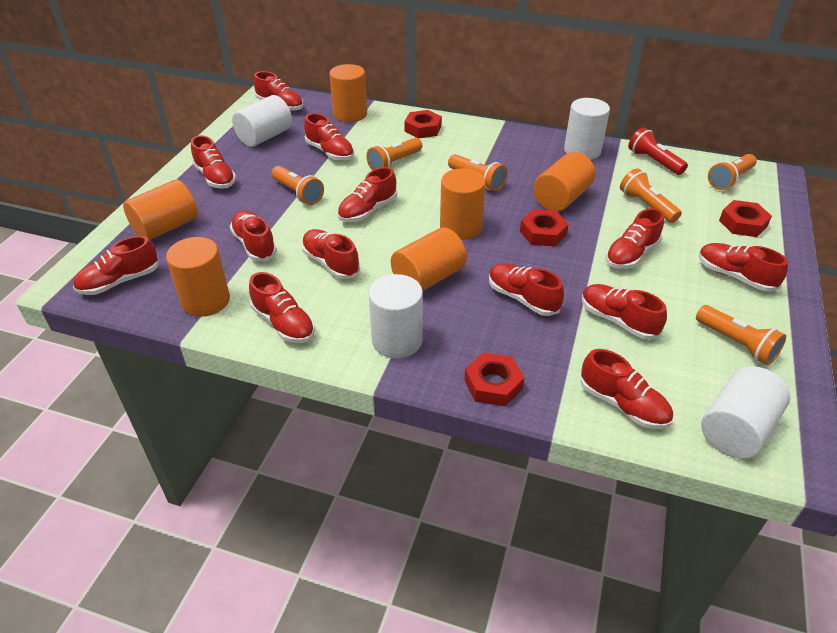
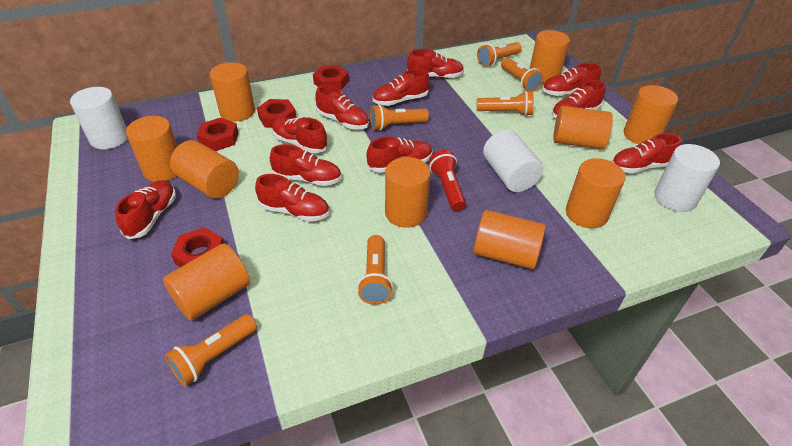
orange cylinder: [123,180,198,240] [166,237,230,317] [329,64,367,122] [391,227,467,291] [440,168,486,240] [533,152,595,212] = 6 -> [126,116,177,182] [163,244,250,321] [170,140,239,199] [210,62,255,122] [385,157,430,228] [474,210,546,269] [530,30,570,84] [553,106,613,149] [566,158,625,228] [624,85,678,144] = 10
red shoe: [73,236,159,295] [191,135,236,189] [230,210,277,261] [249,272,315,343] [254,71,303,111] [302,229,360,279] [304,113,354,160] [337,167,397,222] [489,263,564,316] [580,349,673,429] [582,284,667,340] [605,208,664,269] [699,243,788,292] = 13 -> [115,180,176,239] [255,174,329,222] [270,144,341,186] [272,117,328,153] [315,85,369,130] [366,136,432,173] [373,69,430,106] [407,49,464,79] [542,63,601,96] [552,80,606,118] [612,133,682,173] = 11
white cylinder: [232,95,292,147] [369,274,423,359] [564,98,610,160] [701,366,790,459] = 4 -> [70,87,128,149] [483,130,543,192] [654,144,720,212] = 3

